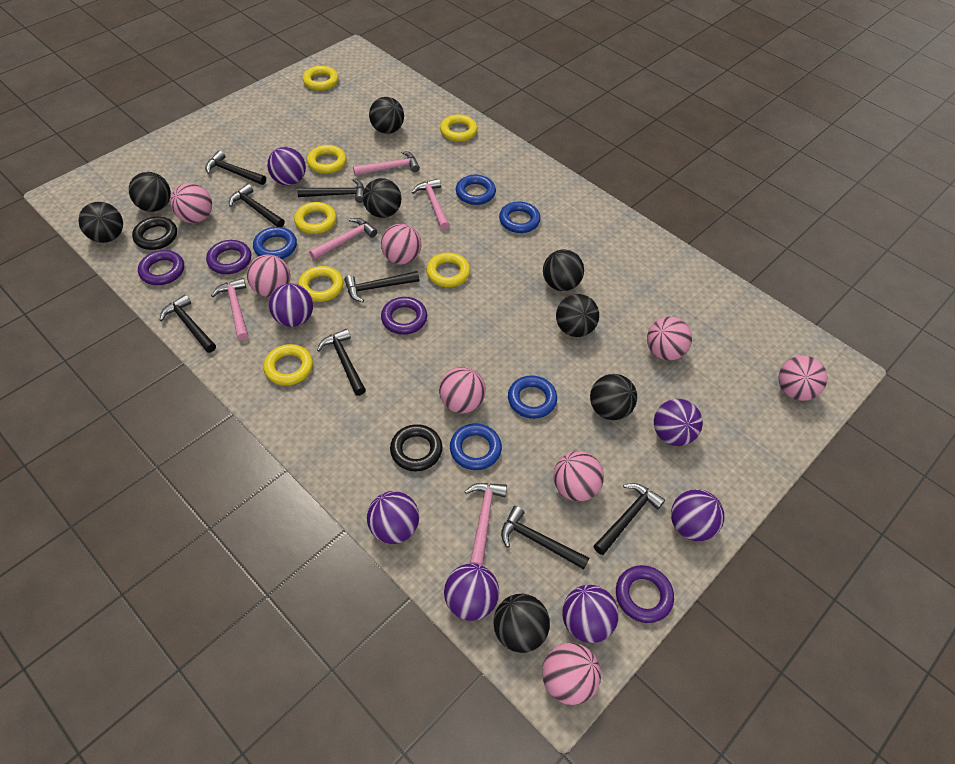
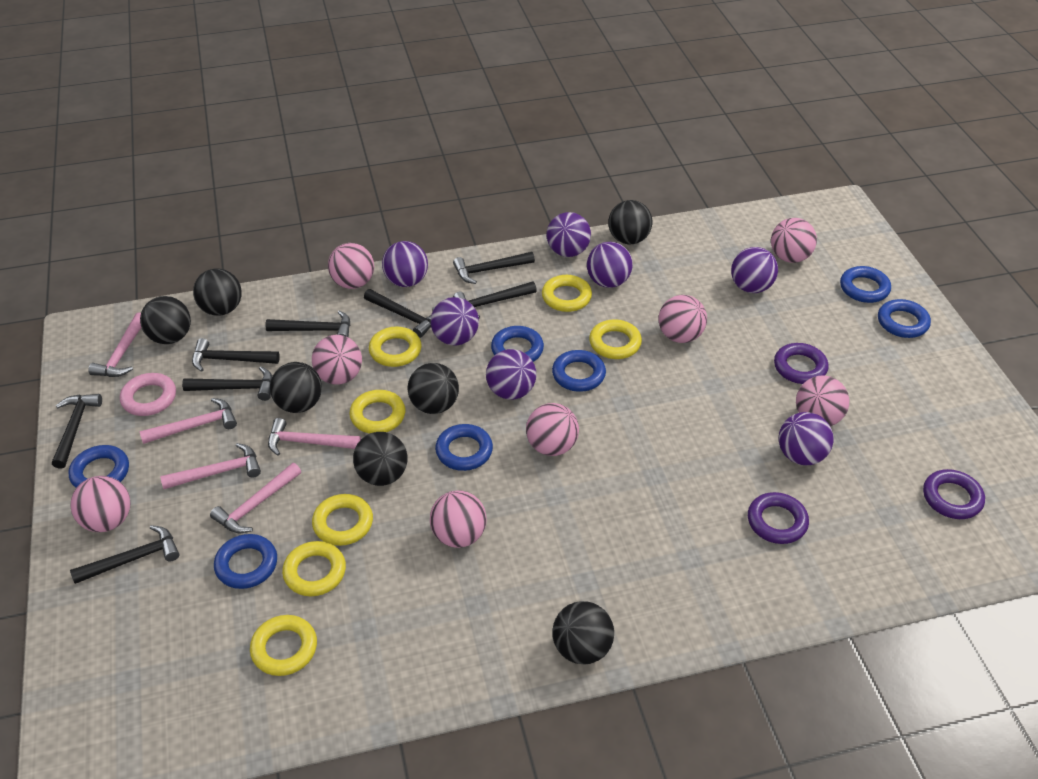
black ball: [78,202,123,243] [129,172,171,212] [363,178,401,218] [369,97,404,134] [493,594,550,653] [543,249,584,291] [556,294,599,337] [590,374,637,420] = 8 -> [140,296,191,344] [193,268,242,316] [270,362,322,413] [353,432,407,486] [408,363,459,414] [552,601,614,665] [608,200,652,244] = 7
black ring: [132,217,177,250] [390,424,442,471] = 2 -> none = 0
blue ring: [253,227,297,259] [450,423,502,470] [456,175,496,205] [499,201,541,233] [508,375,557,419] = 5 -> [69,445,129,488] [214,534,277,589] [435,424,493,471] [491,326,544,362] [552,350,606,392] [840,266,891,303] [878,299,931,338] = 7
pink ring: none = 0 -> [120,373,176,416] = 1
purple ring: [138,250,184,285] [206,240,251,274] [381,297,427,335] [616,565,674,623] = 4 -> [748,492,809,544] [774,343,829,384] [923,469,985,519] = 3

